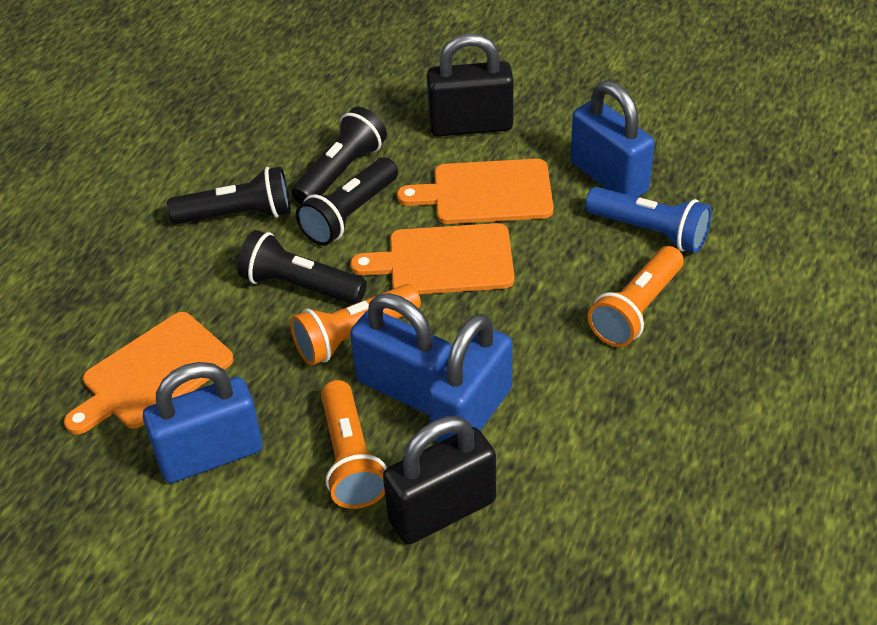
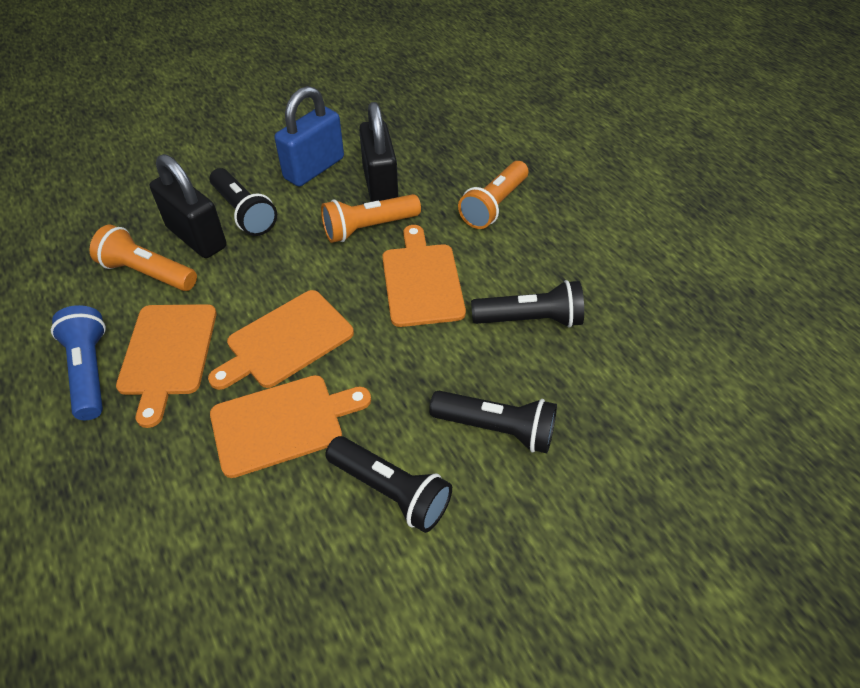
blue padlock: [143,362,263,483] [350,293,452,415] [428,314,513,442] [571,81,655,197] = 4 -> [275,86,344,187] = 1
orange cutting board: [64,312,234,434] [350,223,514,294] [397,159,554,224] = 3 -> [116,304,217,428] [208,290,354,390] [210,375,371,478] [382,225,466,327] = 4

